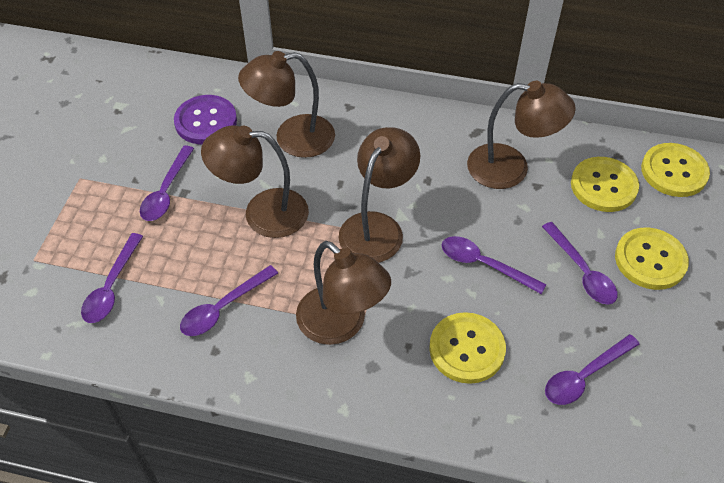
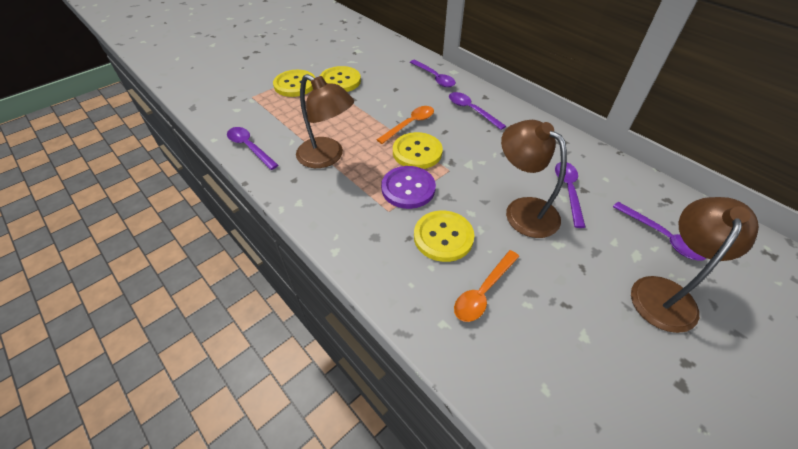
brown lamp: [201,125,309,238] [238,51,335,158] [296,241,391,345] [338,127,420,263] [467,81,576,189] = 5 -> [296,74,354,168] [501,120,567,238] [631,197,759,333] = 3
orange spoon: none = 0 -> [377,106,434,144] [454,250,520,322] = 2
purple spoon: [81,233,143,323] [140,145,194,221] [180,265,278,336] [442,236,547,294] [542,222,618,305] [545,334,639,405] = 6 -> [227,127,278,170] [410,60,456,87] [449,92,506,130] [555,162,585,228] [613,202,706,261] = 5

